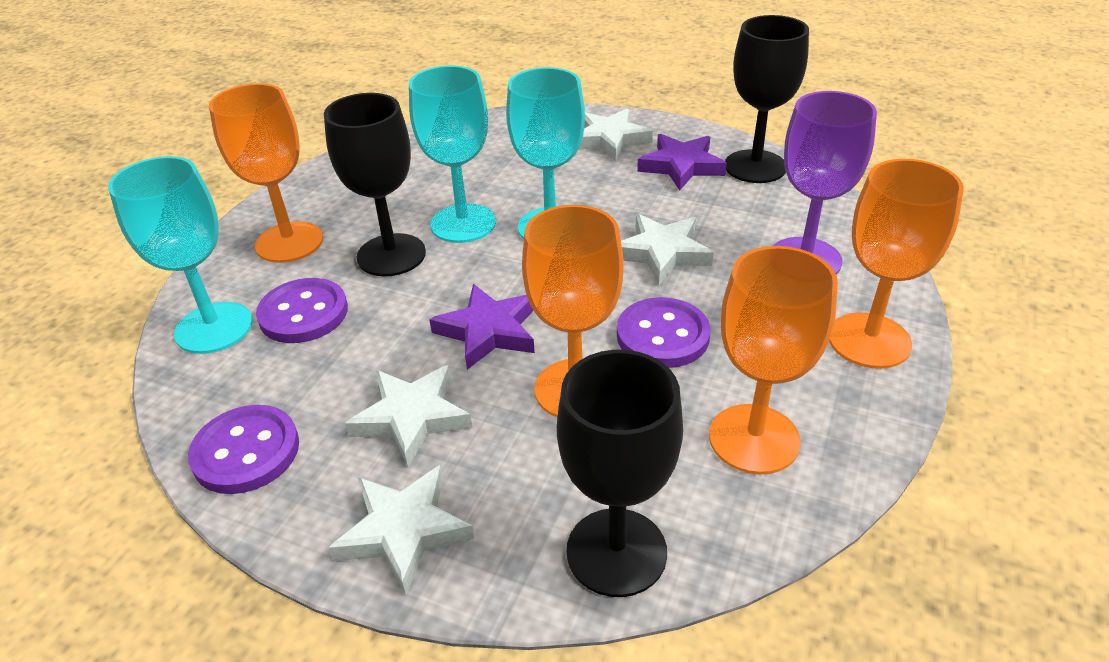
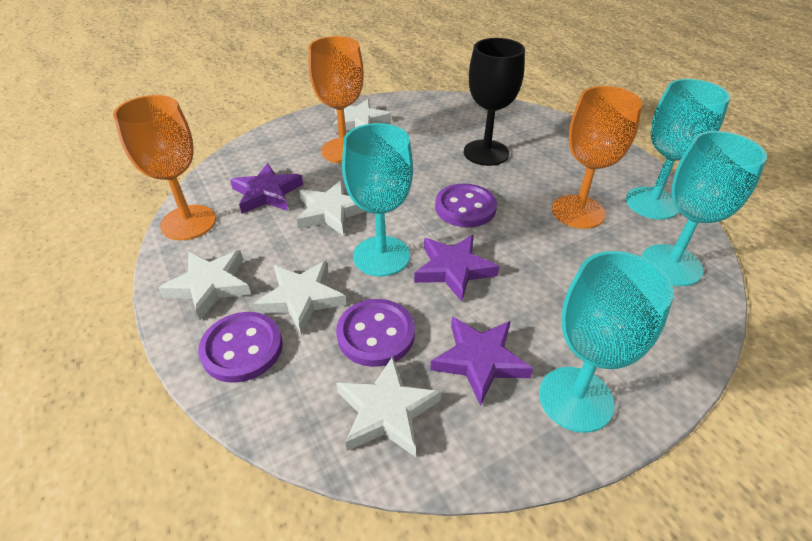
black goblet: [324,93,426,277] [557,350,683,597] [725,15,809,183] = 3 -> [464,38,525,166] = 1
orange goblet: [209,83,323,263] [522,205,624,417] [709,246,838,474] [829,159,963,369] = 4 -> [113,95,216,240] [309,36,364,164] [552,86,642,229] = 3
purple goblet: [773,91,877,275] = 1 -> none = 0
purple star: [429,284,535,370] [637,134,727,191] = 2 -> [230,163,303,214] [414,235,499,302] [430,317,533,406] = 3
turquoise goblet: [108,156,253,354] [409,65,496,243] [506,67,585,239] = 3 -> [342,123,413,277] [539,251,674,433] [626,79,730,220] [642,131,767,286] = 4
white star: [329,465,475,595] [345,365,473,467] [579,109,653,161] [621,214,714,285] = 4 -> [159,250,251,320] [253,260,346,334] [297,180,366,236] [333,99,391,133] [336,356,441,457] = 5

